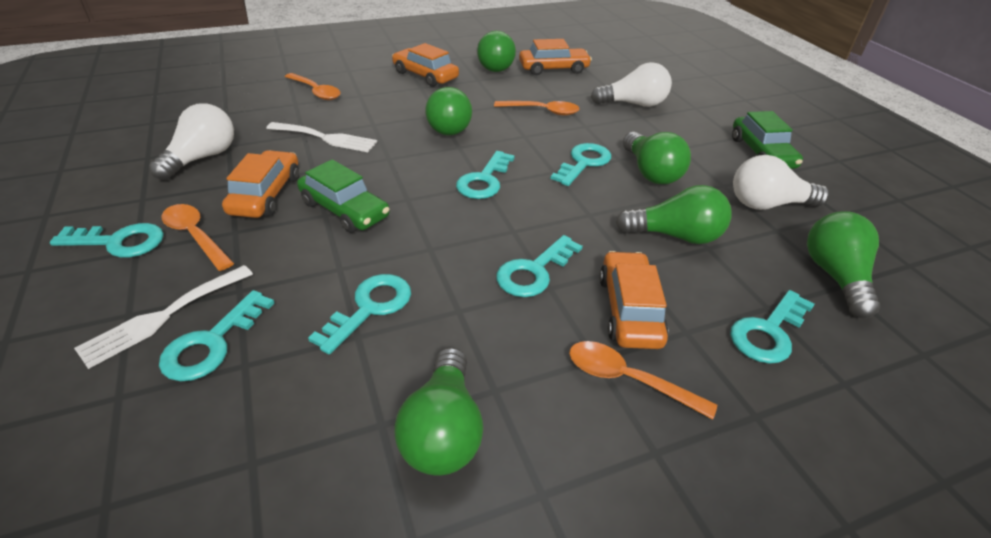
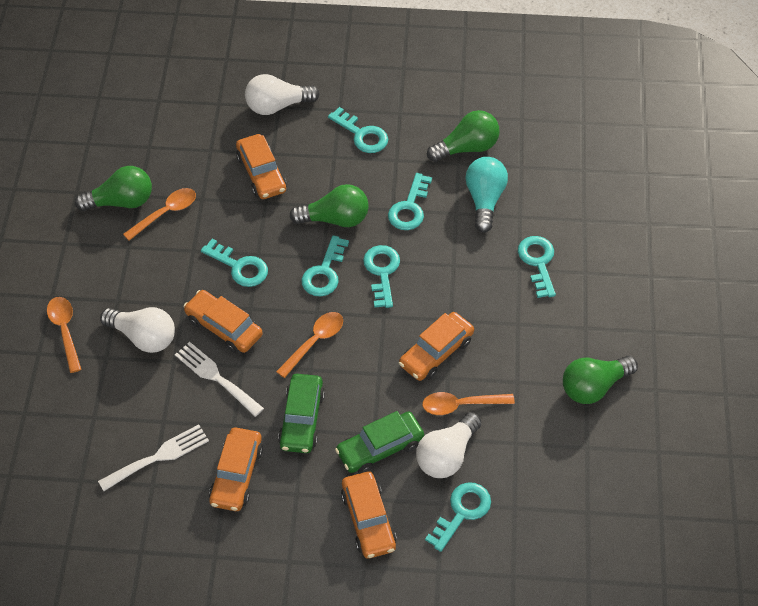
green light bulb: [394,347,483,475] [425,87,472,135] [477,31,516,72] [616,185,732,244] [623,132,691,184] [807,212,880,318] = 6 -> [75,166,152,211] [289,184,369,227] [427,110,500,162] [563,356,638,404] = 4
orange car: [222,150,299,218] [392,43,459,87] [519,39,592,75] [599,251,668,349] = 4 -> [183,290,263,353] [209,428,263,511] [236,134,287,199] [341,472,397,559] [399,312,474,381] = 5
turquoise light bulb: none = 0 -> [465,157,508,232] = 1

